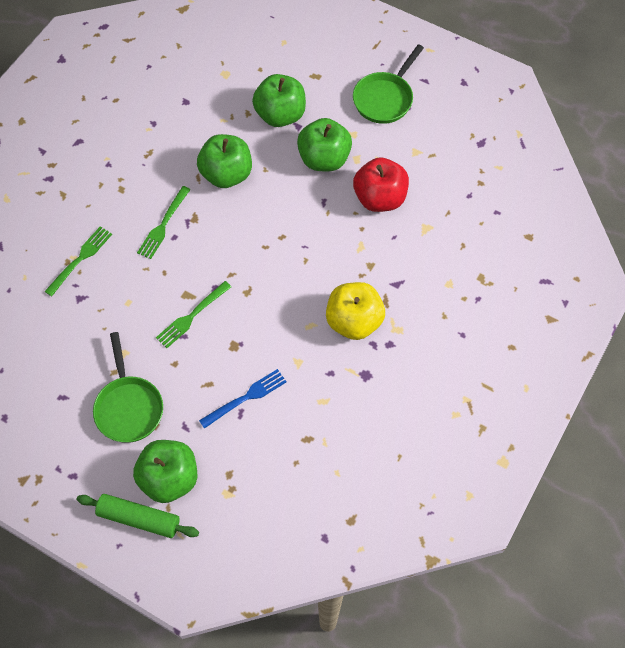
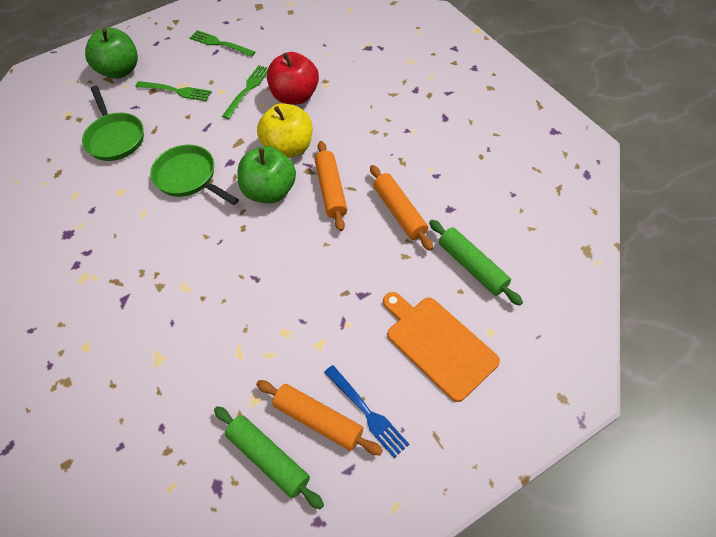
green apple: [133,440,197,503] [197,134,252,188] [252,74,306,127] [297,118,352,171] = 4 -> [85,28,138,79] [238,146,296,203] = 2
green rolling pin: [77,494,199,538] = 1 -> [214,406,324,509] [429,220,523,306] = 2
orange cutting board: none = 0 -> [383,292,500,402] = 1
orange rolling pin: none = 0 -> [256,380,383,455] [315,141,347,231] [370,165,433,251] = 3

